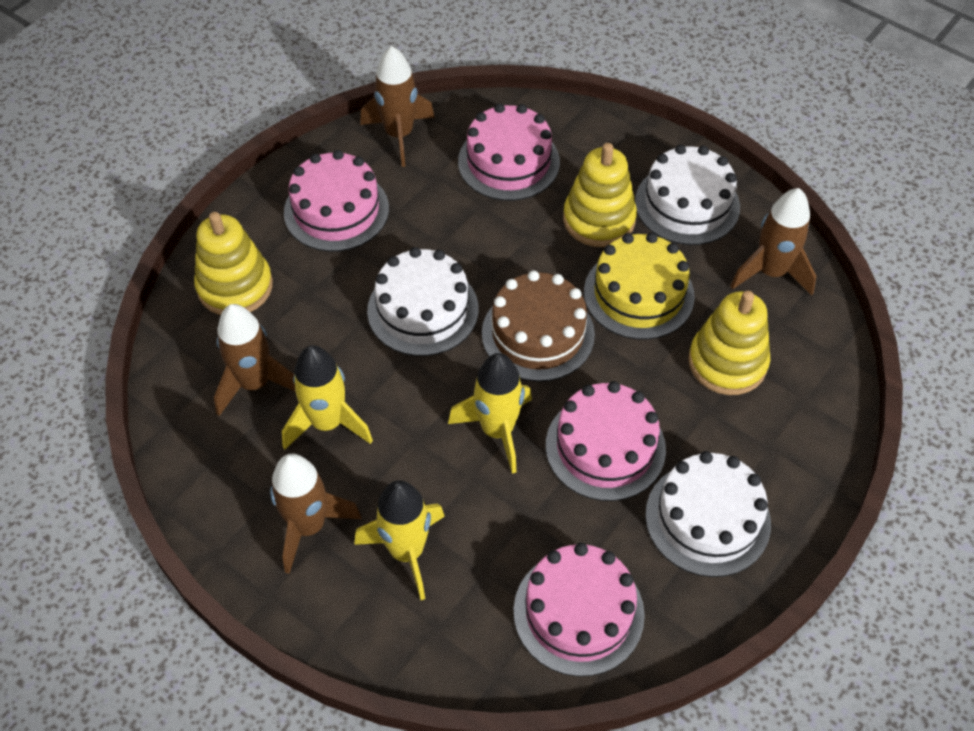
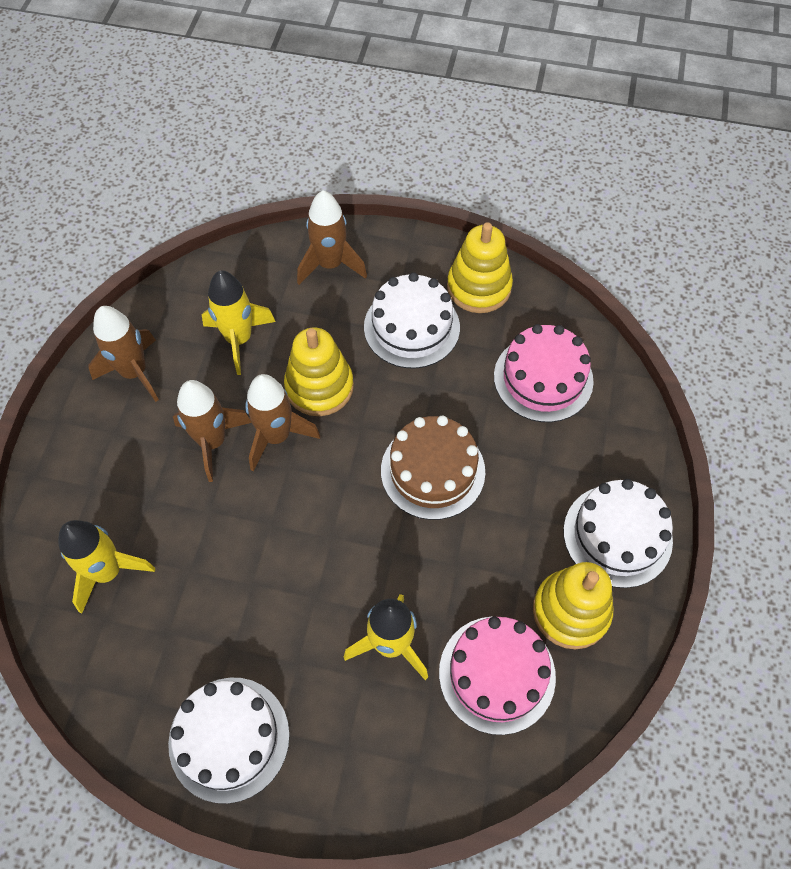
pink cake: [284,150,389,252] [458,103,560,201] [514,543,645,677] [546,381,666,501] = 4 -> [439,616,556,735] [494,324,594,422] = 2
yellow cake: [584,233,695,340] = 1 -> none = 0

